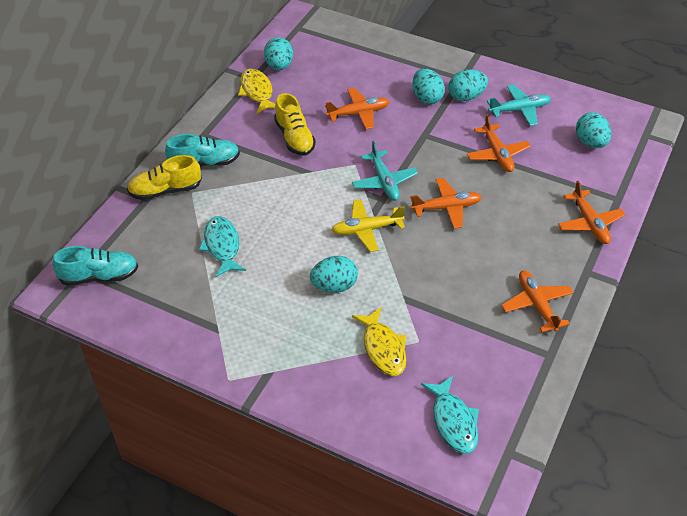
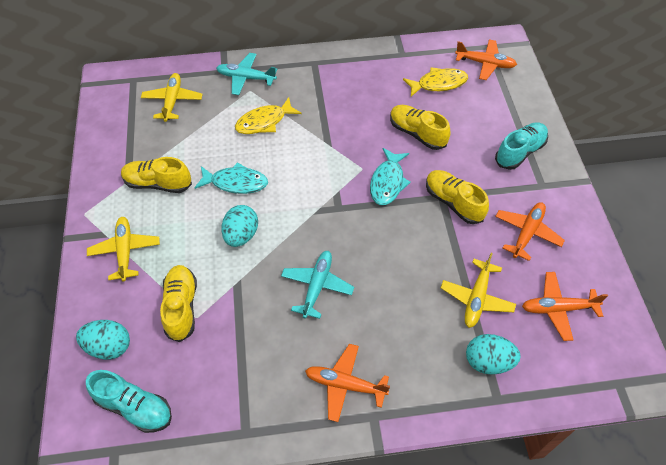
orange plane: [325,88,390,129] [410,178,482,229] [467,114,531,172] [501,270,574,332] [558,180,626,244] = 5 -> [305,344,390,422] [455,39,517,80] [495,202,565,261] [522,272,608,341] = 4
turquoise egg: [264,37,293,70] [310,256,358,293] [413,68,445,104] [448,69,488,101] [576,112,611,148] = 5 -> [76,320,130,360] [221,205,258,247] [466,334,521,375] = 3
yellow plane: [332,199,405,252] = 1 -> [87,217,160,282] [141,73,203,122] [441,253,516,328] = 3
yellow shoe: [127,155,202,200] [274,93,316,156] = 2 -> [121,157,192,193] [160,265,197,342] [390,105,450,150] [426,170,489,224] = 4

